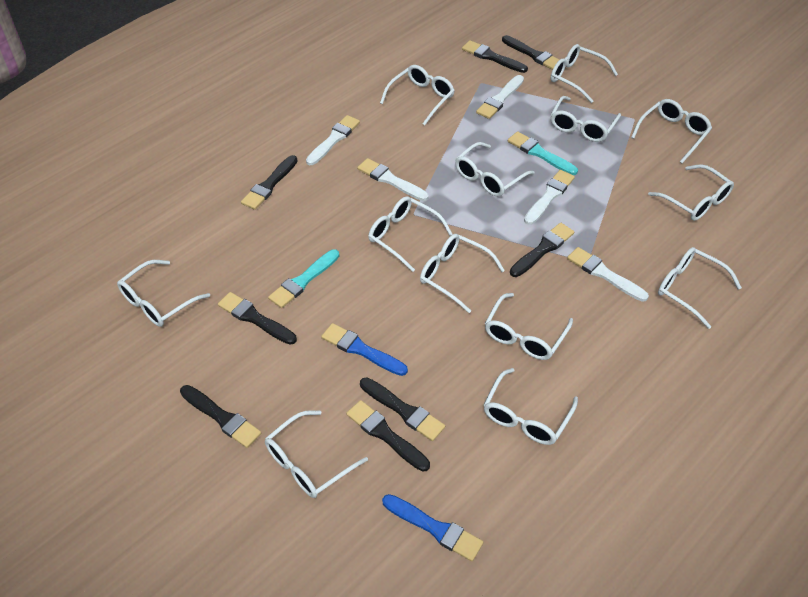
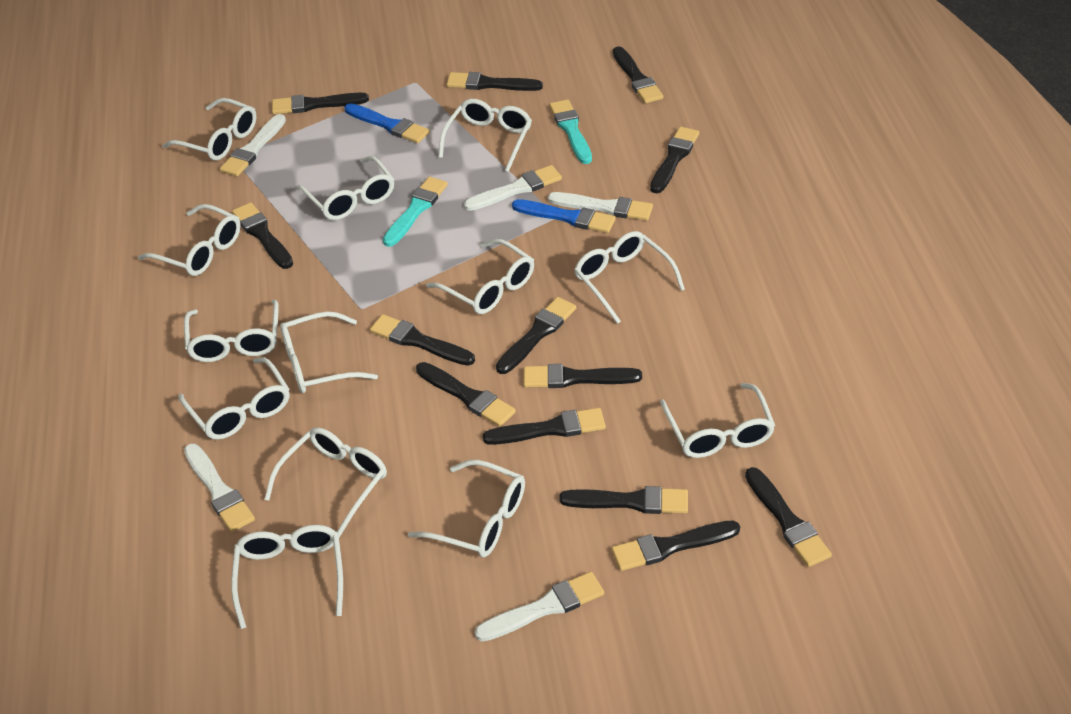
black brush: [180,385,261,448] [218,292,297,345] [241,155,298,210] [346,400,430,472] [360,377,445,441] [462,40,528,73] [502,35,559,70] [510,223,574,277] = 8 -> [232,202,293,269] [272,93,369,114] [370,314,475,366] [416,362,516,427] [446,72,543,91] [483,408,606,445] [496,297,576,374] [523,364,642,388] [559,486,688,514] [612,520,740,571] [613,46,663,103] [650,126,699,194] [745,467,832,567] = 13

